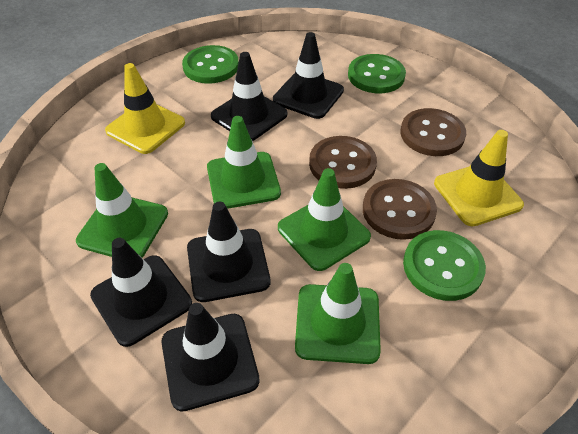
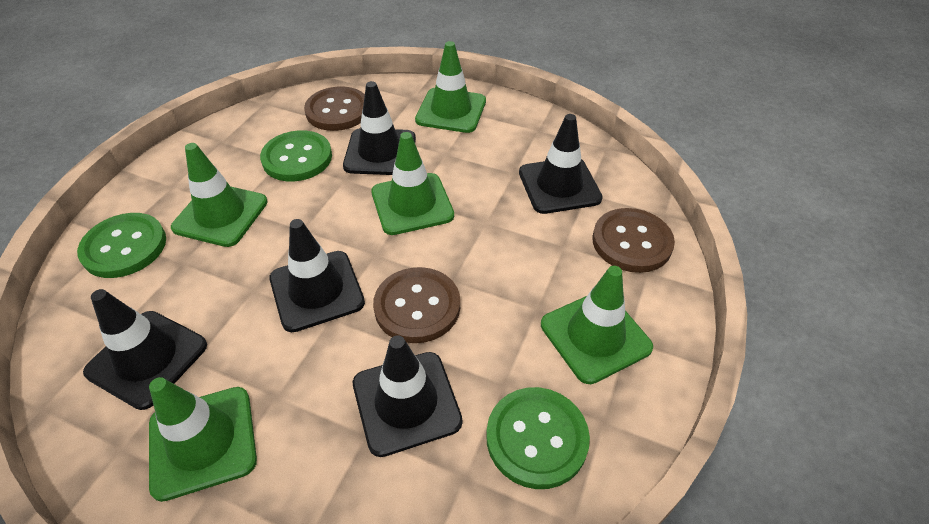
green traffic cone: [76,163,168,258] [207,116,281,209] [278,168,371,271] [295,263,381,364] = 4 -> [149,377,257,502] [171,143,268,247] [371,132,454,235] [415,41,486,133] [541,266,653,384] = 5
yellow traffic cone: [105,63,185,154] [434,130,524,226] = 2 -> none = 0

